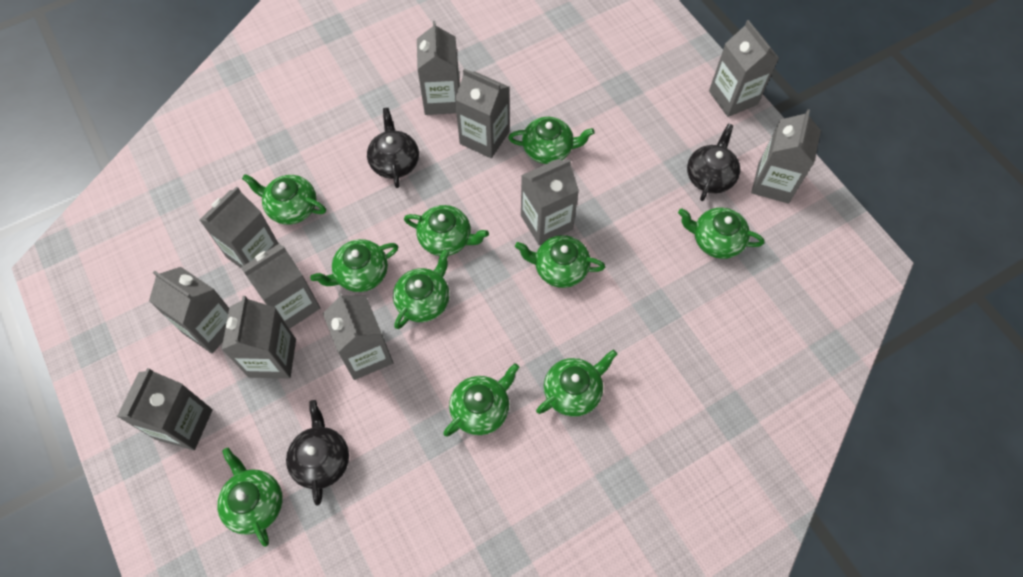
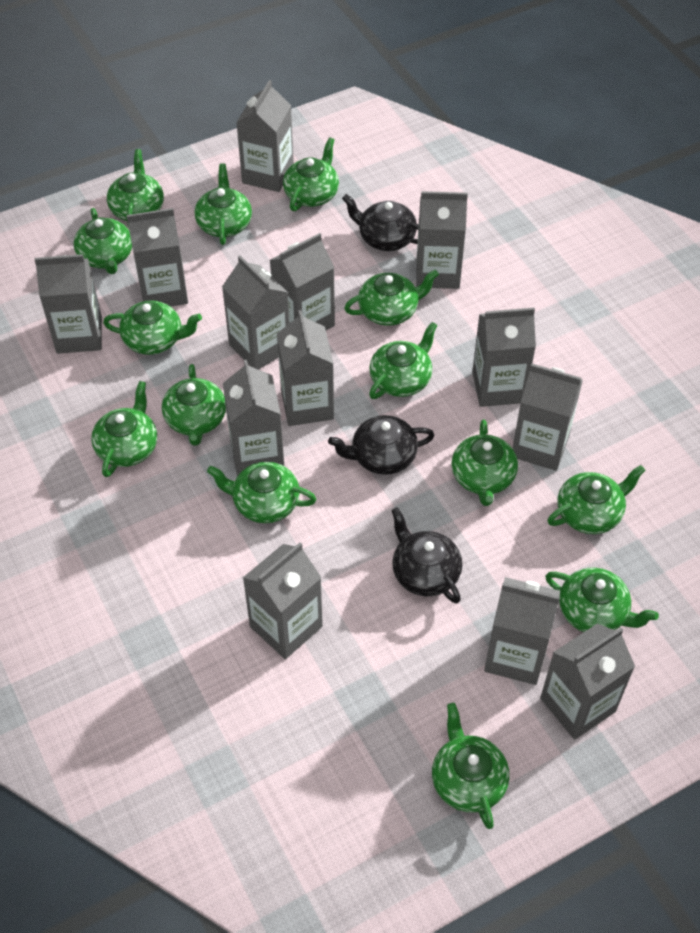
green teapot: [217,448,283,547] [242,174,326,225] [310,239,399,292] [393,249,450,329] [404,205,489,256] [443,363,519,436] [508,117,595,164] [515,235,605,288] [536,350,617,417] [678,207,765,259] = 10 -> [74,208,132,274] [91,381,157,477] [103,301,202,355] [107,149,164,228] [162,364,226,446] [195,163,252,245] [207,462,316,523] [283,137,339,211] [344,270,439,326] [369,322,437,399] [432,703,509,829] [451,419,518,506] [545,568,659,632] [548,465,646,534] = 14
grey carton: [117,368,213,450] [149,267,229,354] [200,186,279,268] [222,296,296,379] [241,243,320,329] [323,293,393,380] [417,21,460,115] [455,69,509,158] [521,159,579,245] [709,20,779,117] [751,109,821,203] = 11 -> [34,254,102,354] [126,208,188,306] [222,256,290,370] [223,360,284,476] [236,80,294,192] [243,543,323,659] [270,233,335,330] [277,310,334,426] [416,191,468,289] [472,308,536,407] [484,577,560,685] [512,364,583,471] [540,624,635,740] = 13

